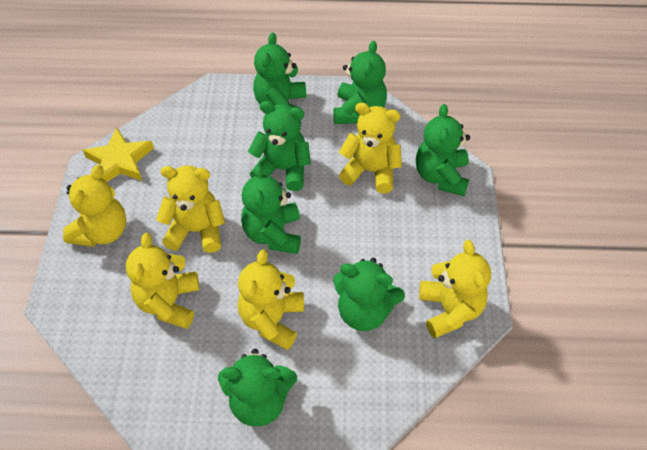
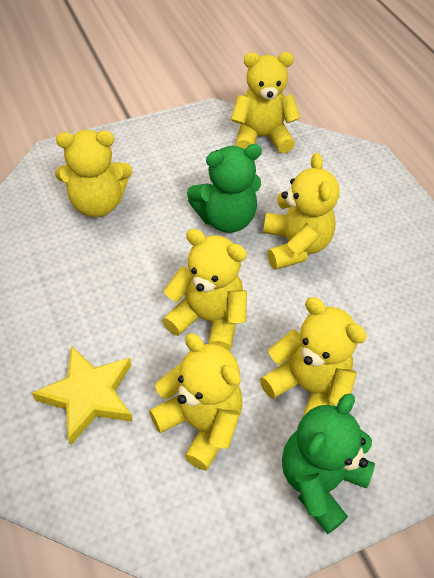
green teddy bear: [218,349,297,427] [241,163,301,254] [248,101,311,191] [253,33,306,110] [333,41,387,124] [333,258,405,331] [416,104,470,196] = 7 -> [187,144,262,233] [282,393,375,534] = 2

